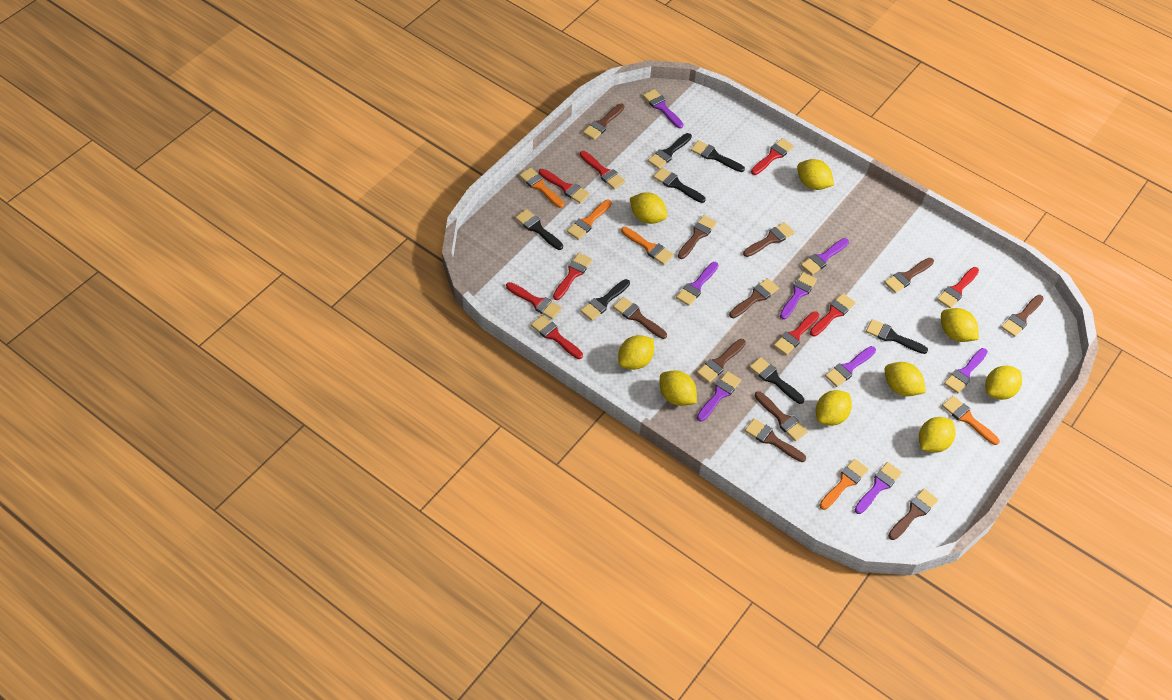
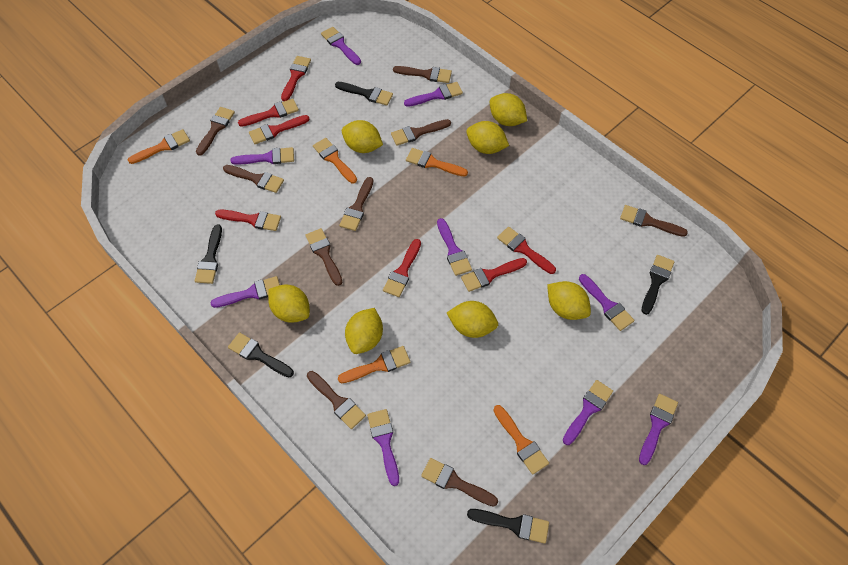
black brush: [515,209,563,250] [580,279,630,321] [648,133,692,169] [653,168,706,203] [691,140,745,172] [749,357,804,404] [866,319,928,354] = 7 -> [195,225,222,284] [228,332,294,377] [335,82,393,106] [467,509,549,544] [642,255,674,315] = 5
brown brush: [583,103,625,140] [613,297,667,339] [678,215,717,259] [697,339,746,383] [729,278,779,318] [743,222,795,257] [745,418,806,462] [755,391,808,441] [884,258,934,293] [888,489,938,540] [1001,295,1044,337] = 11 -> [196,107,235,156] [223,165,284,193] [305,228,342,286] [307,371,366,429] [339,177,373,231] [391,119,451,146] [393,66,452,83] [421,458,498,507] [620,205,688,237] = 9
purple brush: [643,89,684,128] [676,262,718,306] [697,371,741,422] [780,272,817,320] [801,238,849,275] [825,346,876,387] [854,462,902,514] [944,348,988,393] = 8 -> [210,276,280,308] [230,147,294,165] [321,27,361,65] [367,409,399,486] [404,82,463,107] [437,218,472,276] [563,380,613,445] [579,274,634,331] [639,394,678,465] = 9
red brush: [506,282,562,319] [531,315,583,359] [539,169,590,204] [553,253,592,300] [580,151,625,189] [751,138,794,175] [774,311,819,355] [810,293,856,336] [937,267,979,308] = 9 -> [215,210,281,231] [238,99,299,127] [249,115,309,144] [281,56,311,101] [383,239,421,297] [461,258,527,292] [497,227,556,274] = 7
yellow lemon: [618,335,654,370] [630,192,667,224] [660,370,697,406] [797,159,834,190] [816,390,852,426] [884,362,926,396] [919,417,956,453] [941,308,979,342] [985,366,1022,400] = 9 -> [268,284,310,323] [342,120,383,153] [345,308,383,354] [447,301,498,338] [466,121,509,154] [490,93,527,126] [547,281,591,320] = 7

